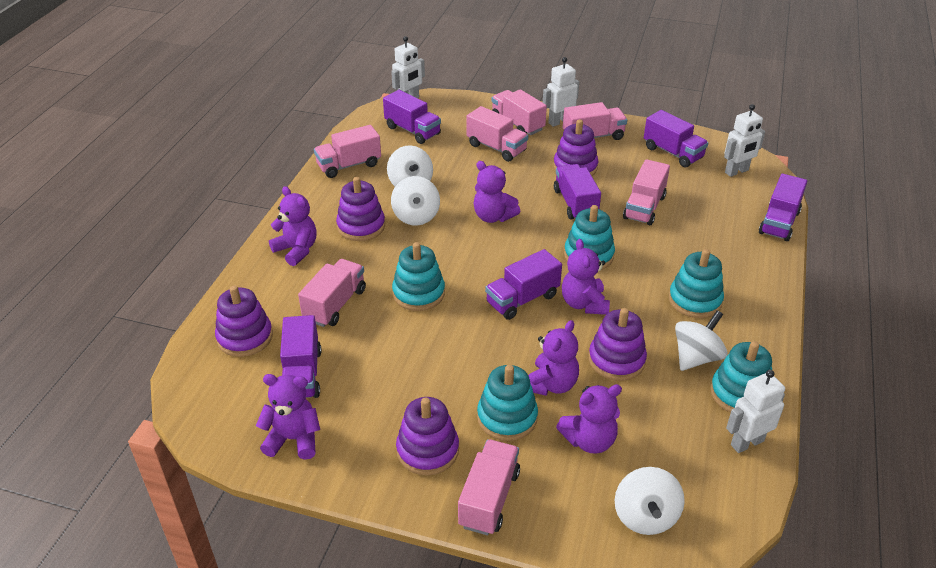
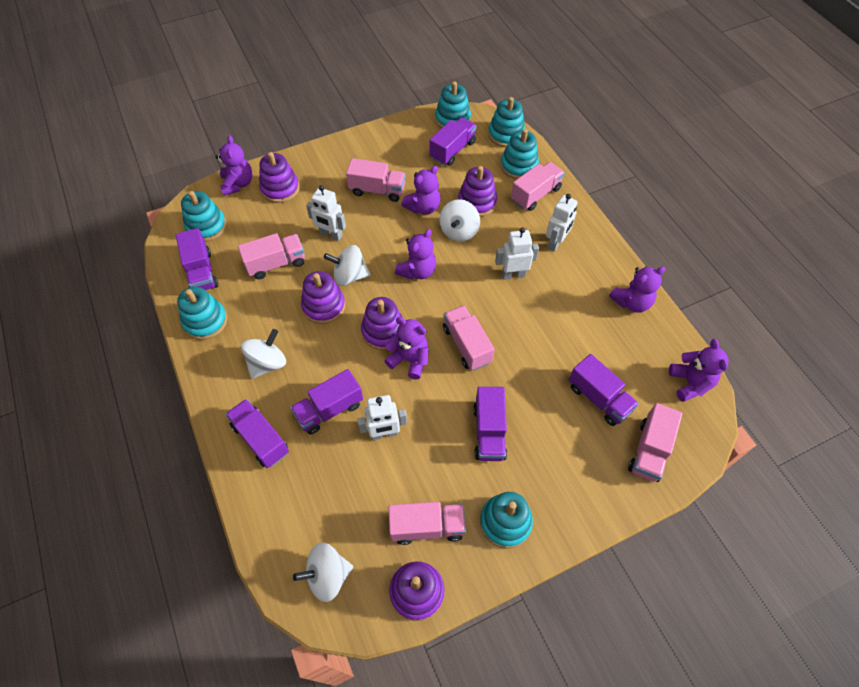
pink truck: [298,259,366,327] [314,125,381,178] [458,439,520,535] [467,106,528,162] [492,89,547,135] [563,102,627,140] [623,159,670,225] = 7 -> [238,233,305,279] [346,158,406,202] [389,502,466,545] [443,305,495,371] [511,162,565,211] [628,403,682,482] = 6
turquoise stacking toy: [392,242,445,311] [477,365,538,441] [564,205,615,270] [669,249,724,318] [710,341,772,413] = 5 -> [177,287,227,340] [181,191,226,242] [435,81,471,128] [480,492,533,548] [488,97,525,147] [500,129,539,179] = 6

